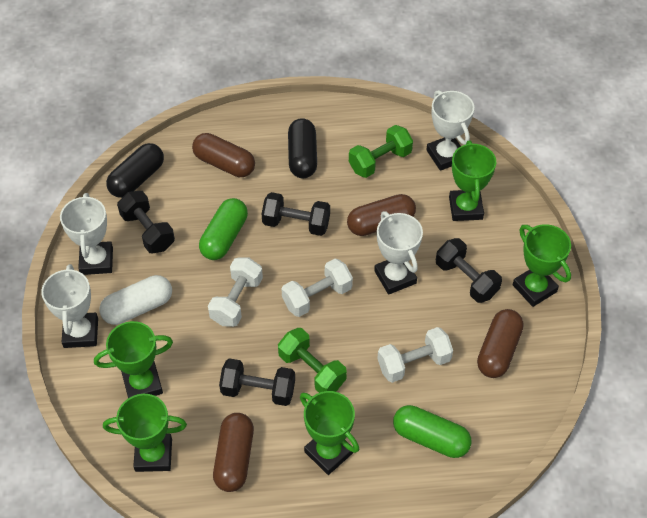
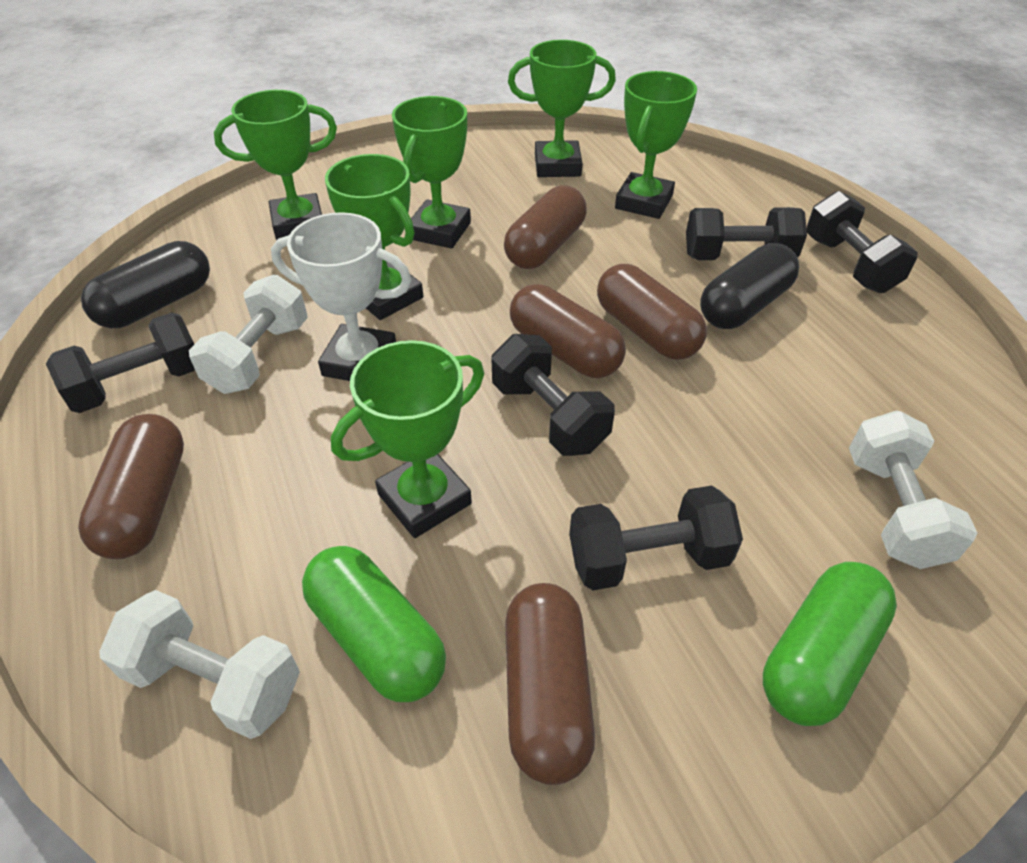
black dumbbell: [117,191,175,253] [219,358,295,406] [262,192,330,236] [436,238,502,303] = 4 -> [46,313,195,413] [491,334,615,456] [569,485,743,590] [686,207,807,260] [806,191,918,293] = 5
brown capsule: [192,133,255,177] [213,413,254,492] [347,194,416,236] [477,309,524,378] = 4 -> [78,414,184,559] [504,185,587,269] [505,583,595,785] [510,284,626,378] [597,264,707,360] = 5
green dumbbell: [278,328,347,393] [349,125,413,178] = 2 -> none = 0
green trophy: [94,321,173,398] [103,394,187,472] [300,391,359,475] [449,141,496,221] [513,224,571,307] = 5 -> [214,90,337,240] [325,154,423,320] [331,340,484,538] [392,96,471,249] [508,40,616,177] [615,71,697,219] = 6
white capsule: [99,275,172,325] = 1 -> none = 0
white trophy: [41,264,98,348] [60,193,113,275] [374,211,423,295] [426,90,474,171] = 4 -> [271,212,411,381] = 1

